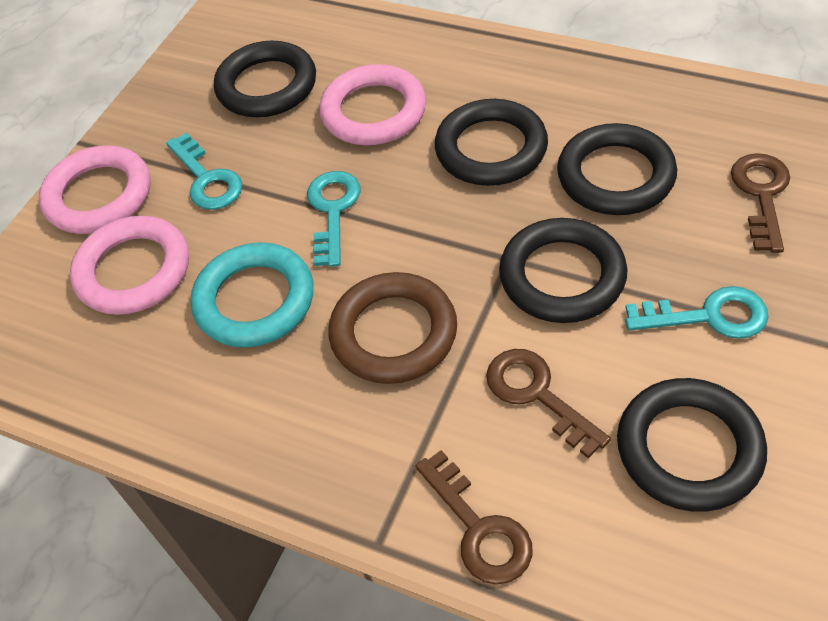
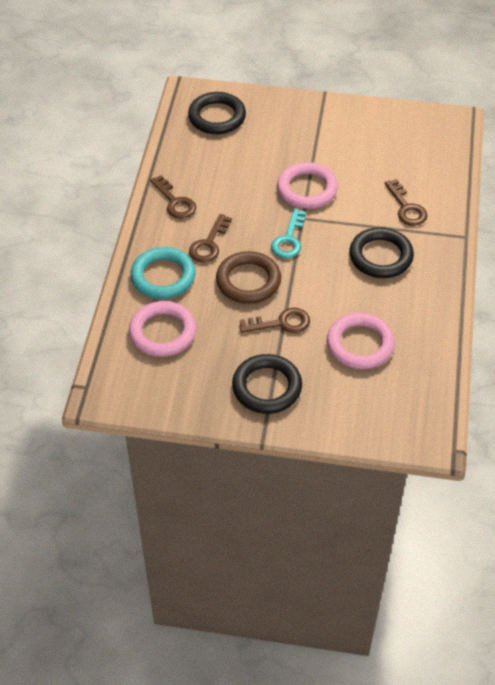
black ring: [214,40,316,117] [435,99,548,186] [499,218,627,323] [557,123,677,215] [617,378,767,512] = 5 -> [188,92,246,134] [232,354,302,414] [350,227,414,278] = 3
brown key: [415,450,533,585] [486,349,611,458] [731,153,790,253] = 3 -> [150,175,196,219] [189,214,232,263] [240,308,310,333] [385,179,428,226] = 4
turquoise key: [166,132,243,210] [307,171,361,267] [625,286,769,339] = 3 -> [271,209,306,258] = 1

